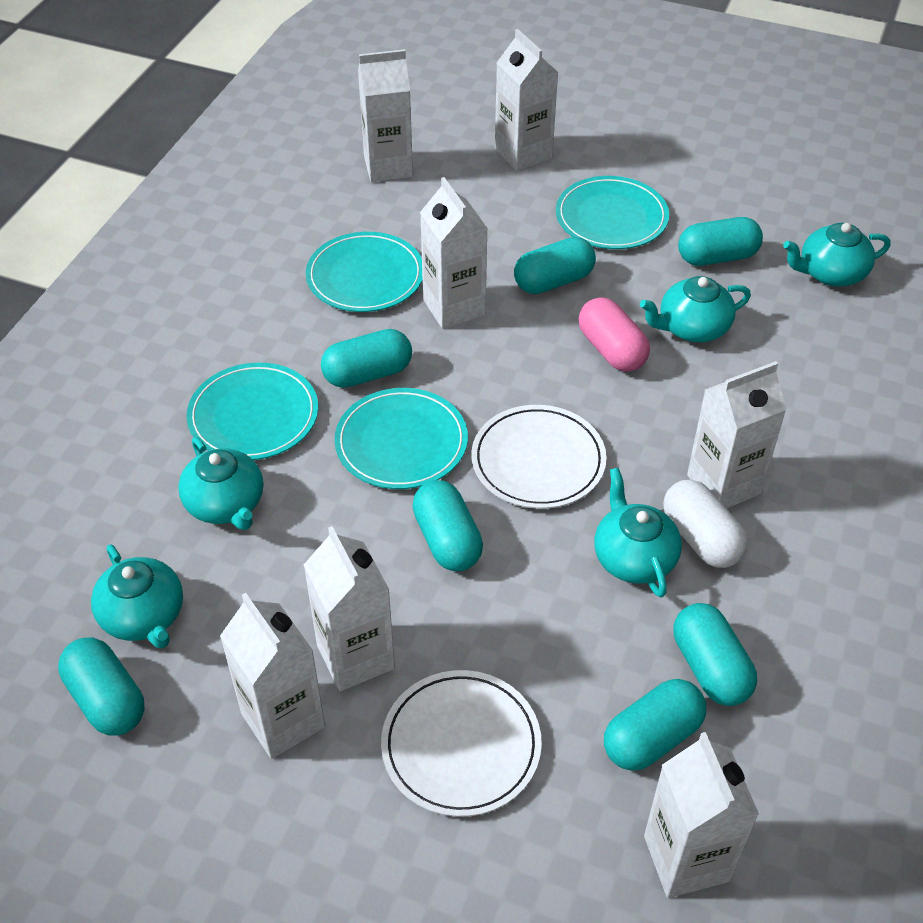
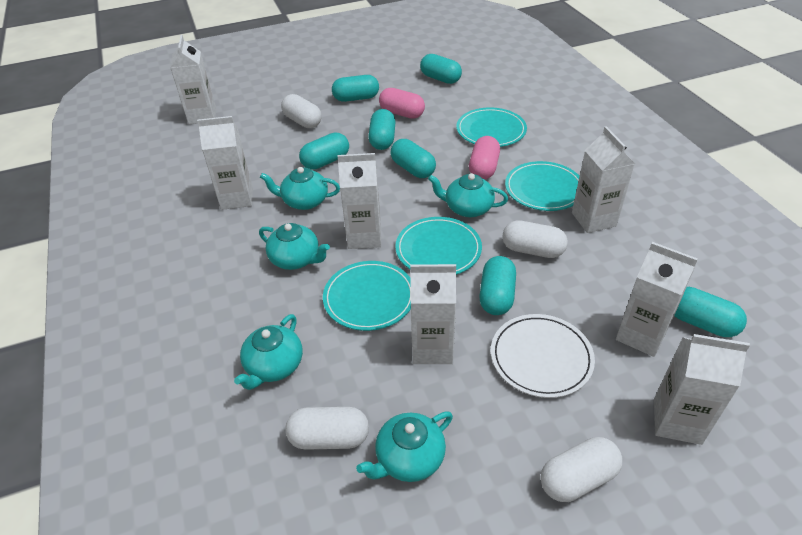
pink capsule: [579,297,650,372] = 1 -> [379,88,425,119] [469,136,500,180] = 2
white capsule: [663,480,748,568] = 1 -> [281,94,322,128] [285,407,369,450] [502,220,568,258] [541,437,623,502] = 4
white plate: [381,670,542,817] [471,405,607,509] = 2 -> [491,314,595,398] = 1

